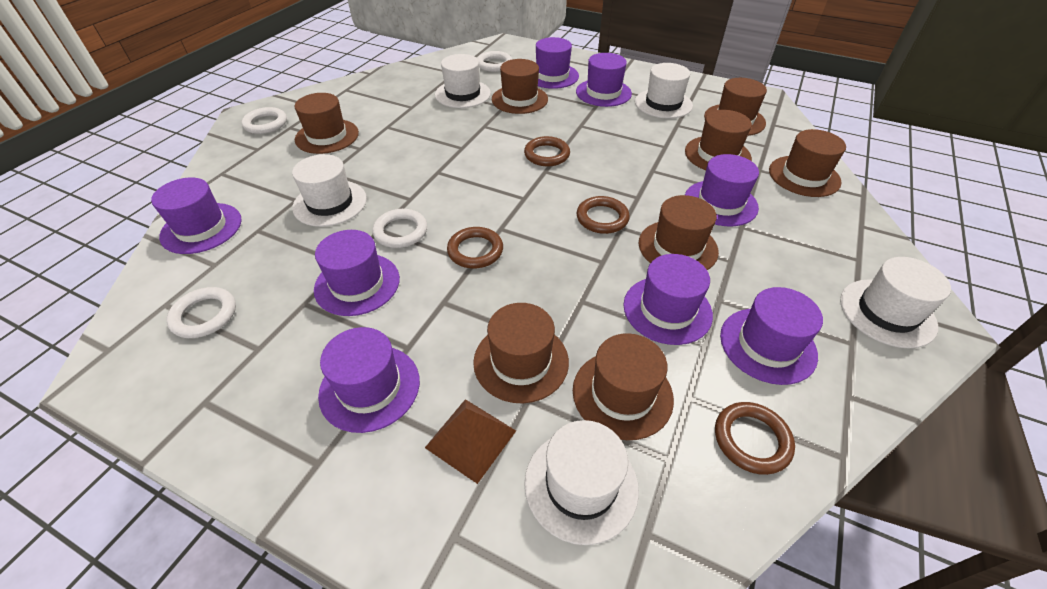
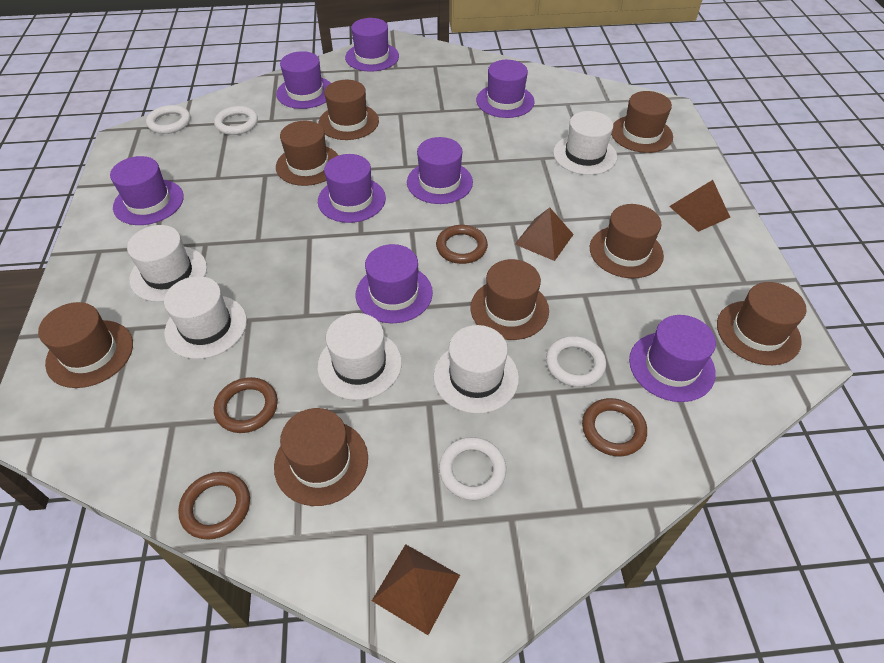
brown pyramid: [425,399,516,484] = 1 -> [372,544,460,635] [515,207,574,261] [669,180,731,232] = 3

